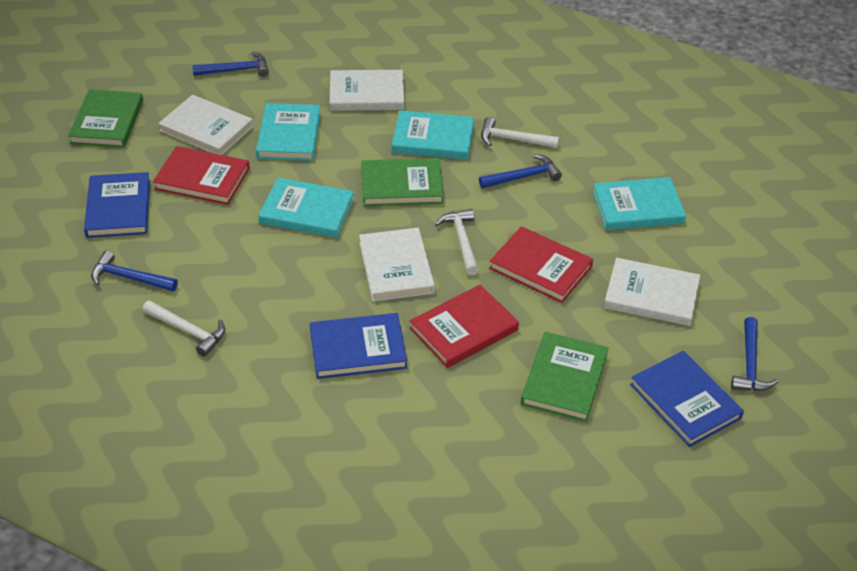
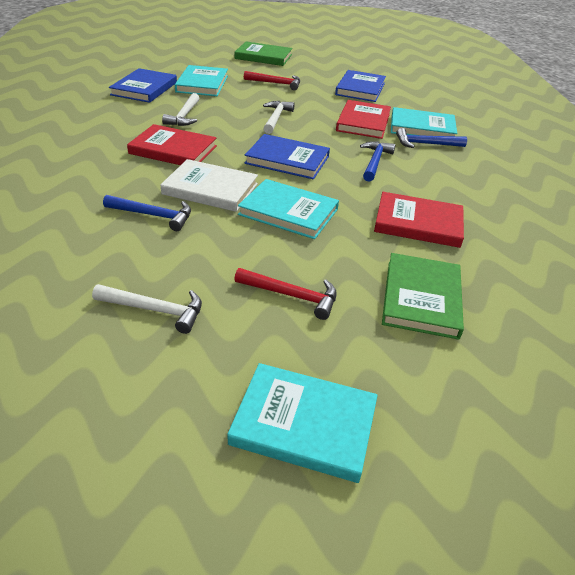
blue hammer: [91,250,178,291] [192,52,269,77] [479,154,562,188] [731,317,778,391] = 4 -> [103,195,191,231] [360,141,395,182] [396,128,467,148] = 3
green book: [68,89,143,148] [361,158,444,206] [521,332,609,422] = 3 -> [235,42,292,66] [382,253,464,340] = 2
red hammer: none = 0 -> [234,268,337,320] [244,71,300,90] = 2
white book: [158,95,253,155] [330,70,404,111] [359,228,435,301] [604,258,700,326] = 4 -> [161,159,258,212] = 1

